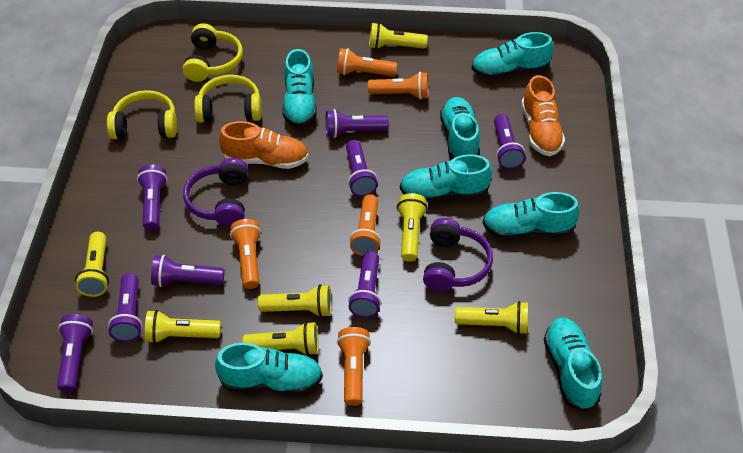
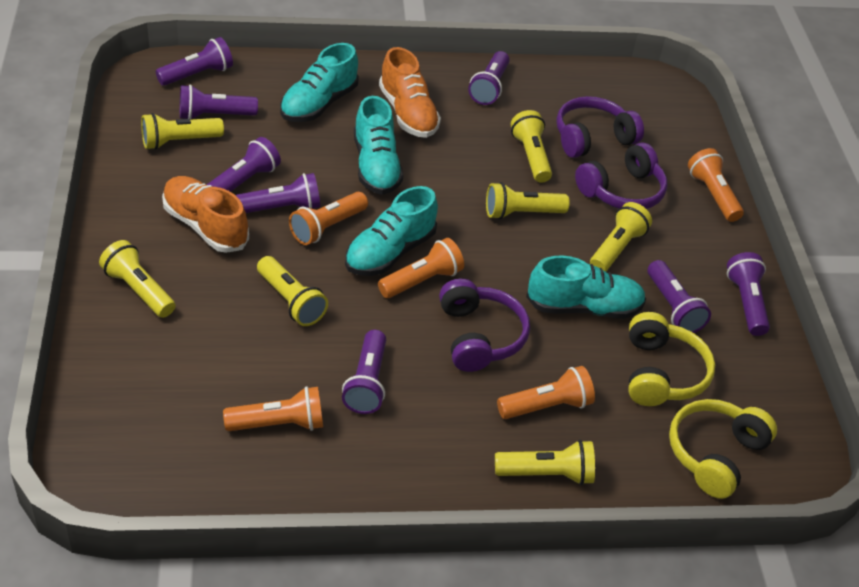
purple headphones: [183,158,248,227] [423,218,493,292] = 2 -> [439,278,530,372] [556,96,644,158] [575,143,667,209] = 3
turquoise shoe: [215,343,323,394] [282,49,317,127] [400,155,492,202] [440,97,480,159] [471,32,553,79] [483,192,580,239] [543,317,602,412] = 7 -> [280,43,359,122] [345,186,438,276] [354,96,403,195] [526,256,646,319] = 4
yellow headphones: [107,90,177,139] [182,23,243,82] [194,75,262,123] = 3 -> [628,312,715,406] [669,399,777,499] = 2

